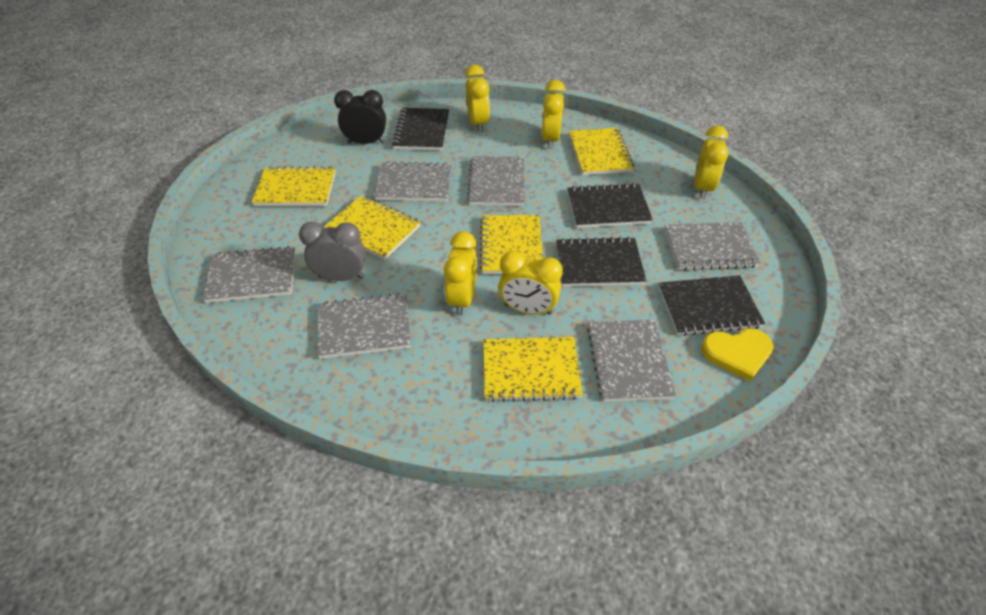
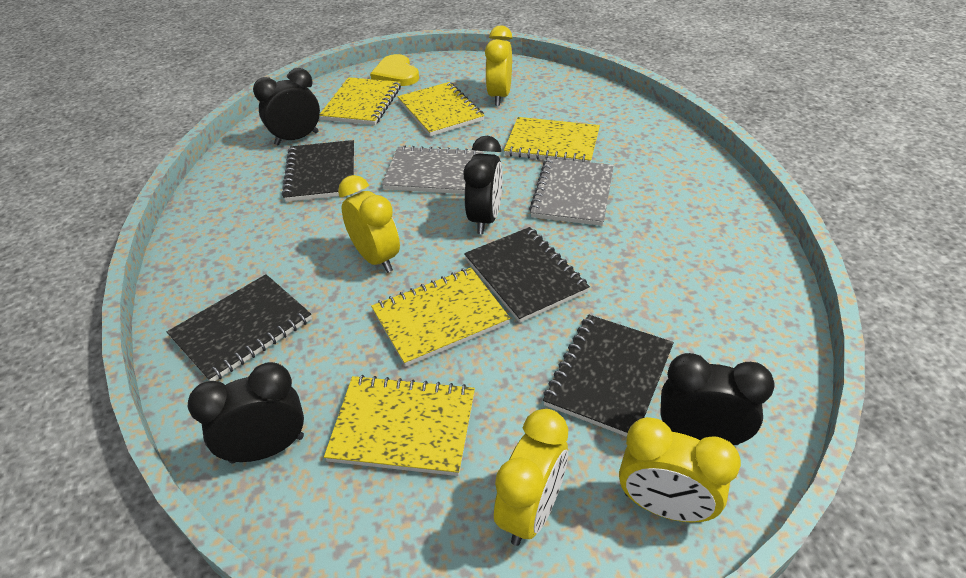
black clock: [334,90,386,144] = 1 -> [188,362,304,463] [253,68,320,145] [463,136,502,234] [660,353,775,445] = 4
grey clock: [299,222,366,281] = 1 -> none = 0
grey notebook: [202,246,296,303] [317,293,411,359] [374,161,452,201] [467,156,525,206] [587,320,676,402] [665,222,760,271] = 6 -> [382,145,483,194] [529,158,614,226] = 2
yellow clock: [444,231,477,316] [465,65,490,132] [498,251,563,315] [541,80,565,149] [694,126,728,199] = 5 -> [338,175,400,273] [485,25,512,106] [494,409,568,546] [619,417,741,523] = 4

